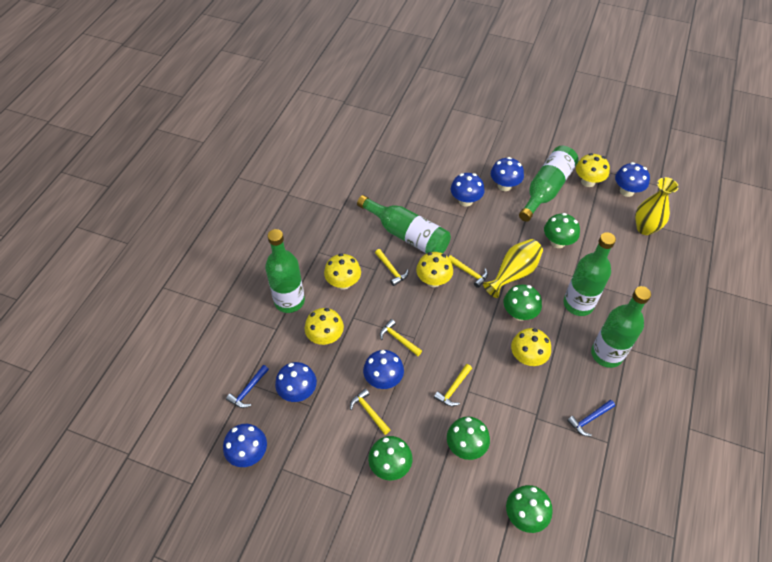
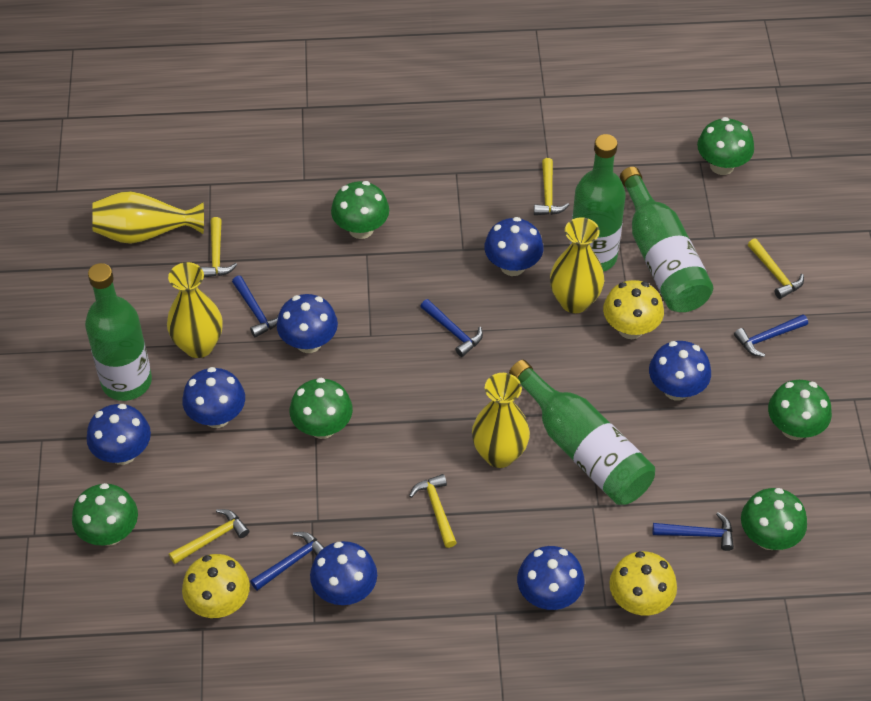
blue hammer: [226,365,269,408] [567,400,615,436] = 2 -> [232,276,279,337] [250,532,324,591] [420,299,483,357] [653,512,734,551] [734,314,808,357] = 5
blue mushroom: [223,424,267,467] [275,362,317,402] [363,350,404,389] [451,173,484,207] [491,157,524,191] [615,162,650,197] = 6 -> [87,404,151,465] [182,367,245,428] [277,294,338,353] [310,541,377,605] [484,217,543,276] [517,546,585,610] [649,341,711,401] = 7
green bottle: [265,229,305,313] [357,195,451,254] [519,146,579,222] [563,232,616,316] [591,286,651,368] = 5 -> [85,263,152,401] [509,360,655,505] [570,134,626,272] [620,167,713,312] = 4
green mushroom: [368,436,412,480] [447,417,490,460] [504,284,542,321] [506,485,552,533] [544,213,580,248] = 5 -> [72,483,138,546] [290,378,353,439] [331,181,389,239] [697,117,754,175] [741,488,807,550] [768,380,832,440] = 6
yellow mushroom: [305,308,344,345] [324,253,361,289] [416,252,453,287] [511,328,551,366] [576,153,610,187] = 5 -> [182,554,250,618] [603,280,664,339] [609,551,677,616] = 3
yellow vase: [483,239,543,298] [635,177,679,235] = 2 -> [92,191,204,244] [167,262,223,358] [472,373,530,468] [550,217,604,313] = 4

